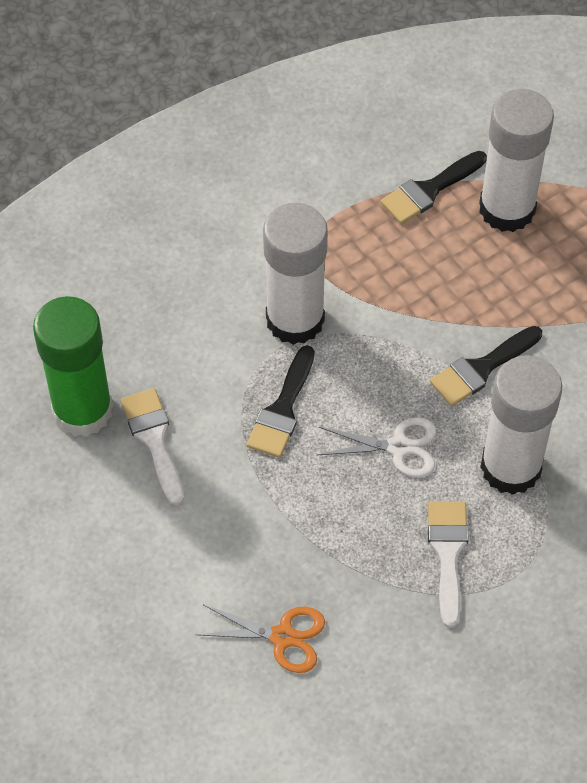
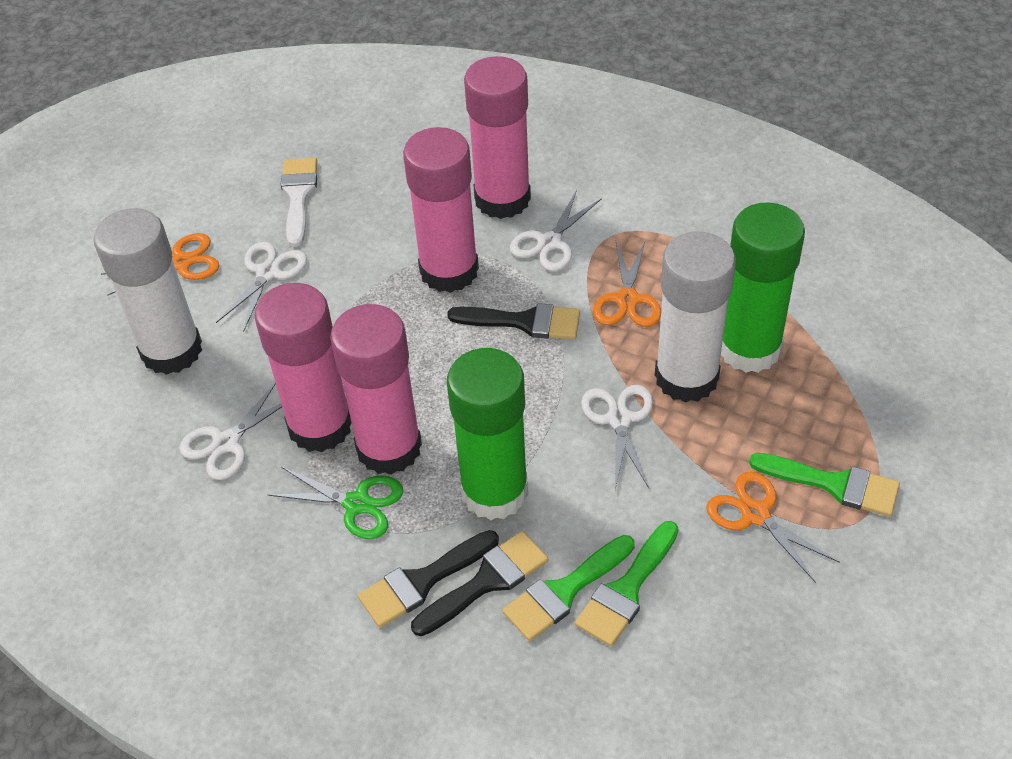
green brush: none = 0 -> [502,535,635,641] [575,521,679,646] [749,453,900,517] = 3
green glue stick: [33,296,113,437] = 1 -> [447,348,529,520] [721,202,805,373] = 2
green scissors: none = 0 -> [268,467,404,539] = 1
orange scissors: [196,605,325,673] = 1 -> [101,233,220,296] [593,242,661,327] [706,471,840,583] = 3
pink glue stick: none = 0 -> [255,283,352,452] [330,304,422,475] [403,127,479,293] [464,56,531,219] = 4
white brush: [121,388,184,505] [428,501,469,628] = 2 -> [281,158,317,247] = 1
white glue stick: [263,203,328,345] [479,89,554,232] [480,355,562,495] = 3 -> [94,208,202,375] [655,231,736,403] = 2
white scissors: [318,417,436,478] = 1 -> [179,383,282,480] [216,242,307,331] [510,190,602,271] [581,385,653,489] = 4

